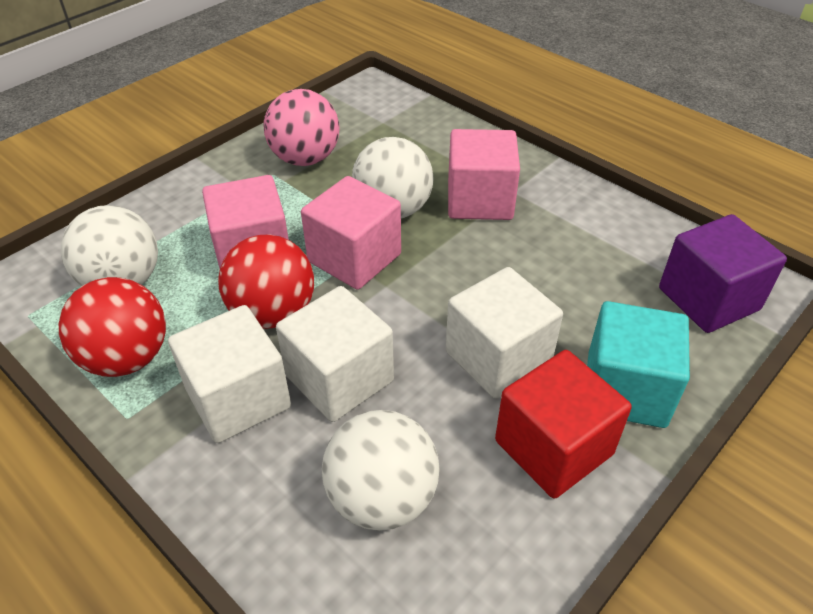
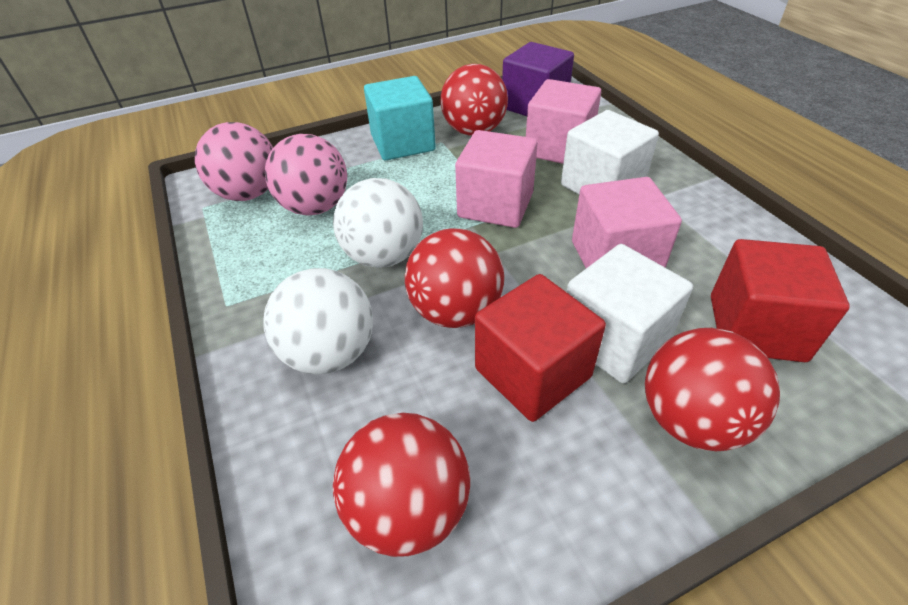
pink ball: [263,89,339,166] = 1 -> [195,122,273,201] [265,134,347,216] = 2
red ball: [59,277,166,377] [218,234,314,329] = 2 -> [333,413,470,557] [405,228,504,328] [441,64,508,136] [645,328,780,451] = 4
red cube: [495,350,632,499] = 1 -> [475,274,606,422] [711,239,850,362] = 2
white ball: [61,205,158,287] [322,410,440,531] [352,137,433,218] = 3 -> [263,268,373,375] [333,178,423,268] = 2
white cube: [168,305,291,443] [276,286,394,422] [446,267,563,399] = 3 -> [561,110,659,194] [566,244,693,384] = 2

